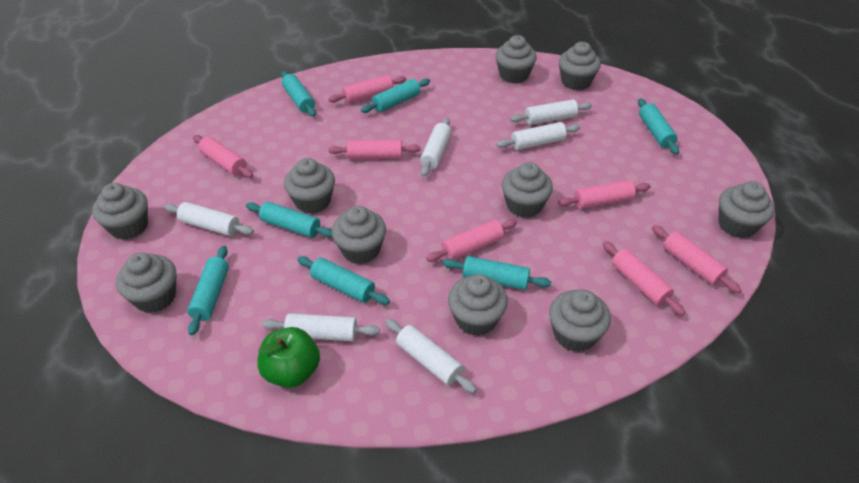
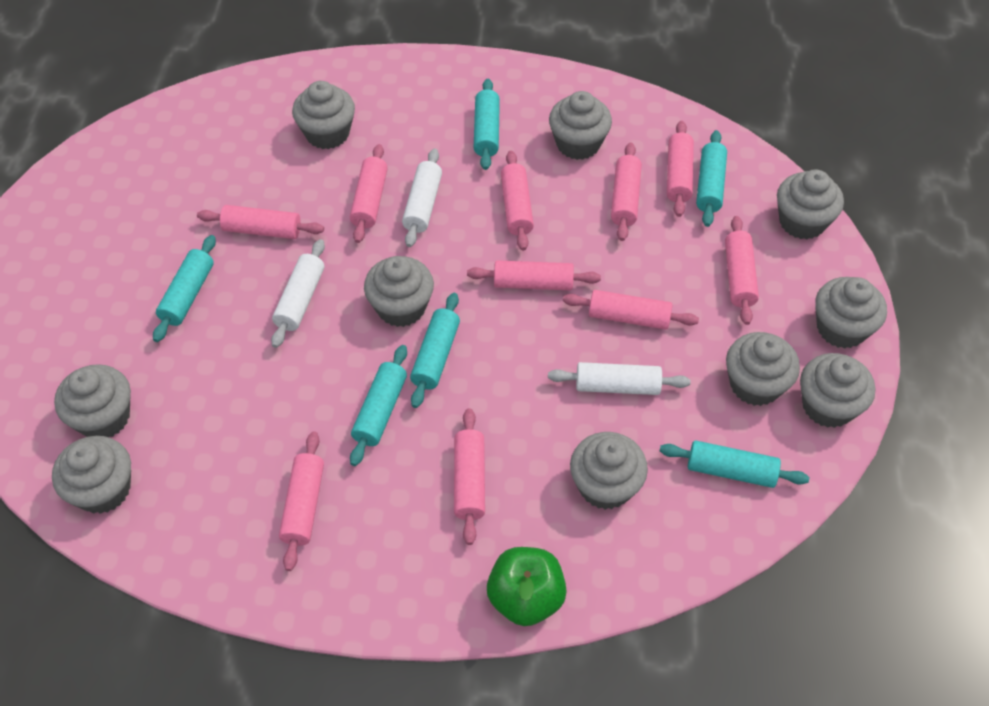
pink rolling pin: [193,135,253,178] [328,75,406,104] [328,139,421,159] [426,219,517,262] [558,180,651,209] [602,241,685,316] [652,225,742,294] = 7 -> [197,205,324,239] [279,431,324,571] [350,144,388,243] [454,408,485,545] [467,260,601,290] [501,151,534,251] [563,290,699,330] [611,143,642,241] [667,121,694,217] [725,216,759,325] = 10
turquoise rolling pin: [187,246,229,335] [246,202,332,238] [281,71,316,117] [297,256,390,305] [361,78,430,113] [443,256,551,290] [638,99,679,155] = 7 -> [153,235,216,342] [350,345,407,466] [410,293,460,408] [474,79,500,170] [660,440,809,488] [696,130,727,227] = 6
white rolling pin: [164,202,254,236] [262,313,380,341] [385,319,477,393] [420,118,451,176] [497,122,580,150] [510,100,592,125] = 6 -> [271,239,325,348] [402,149,442,247] [548,362,691,395] = 3

